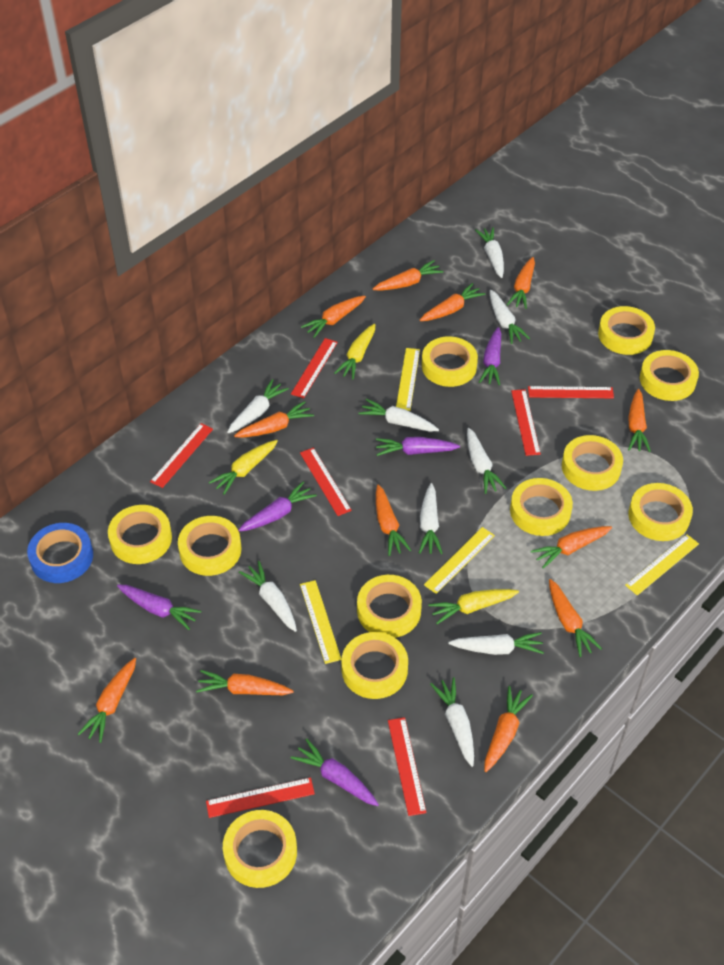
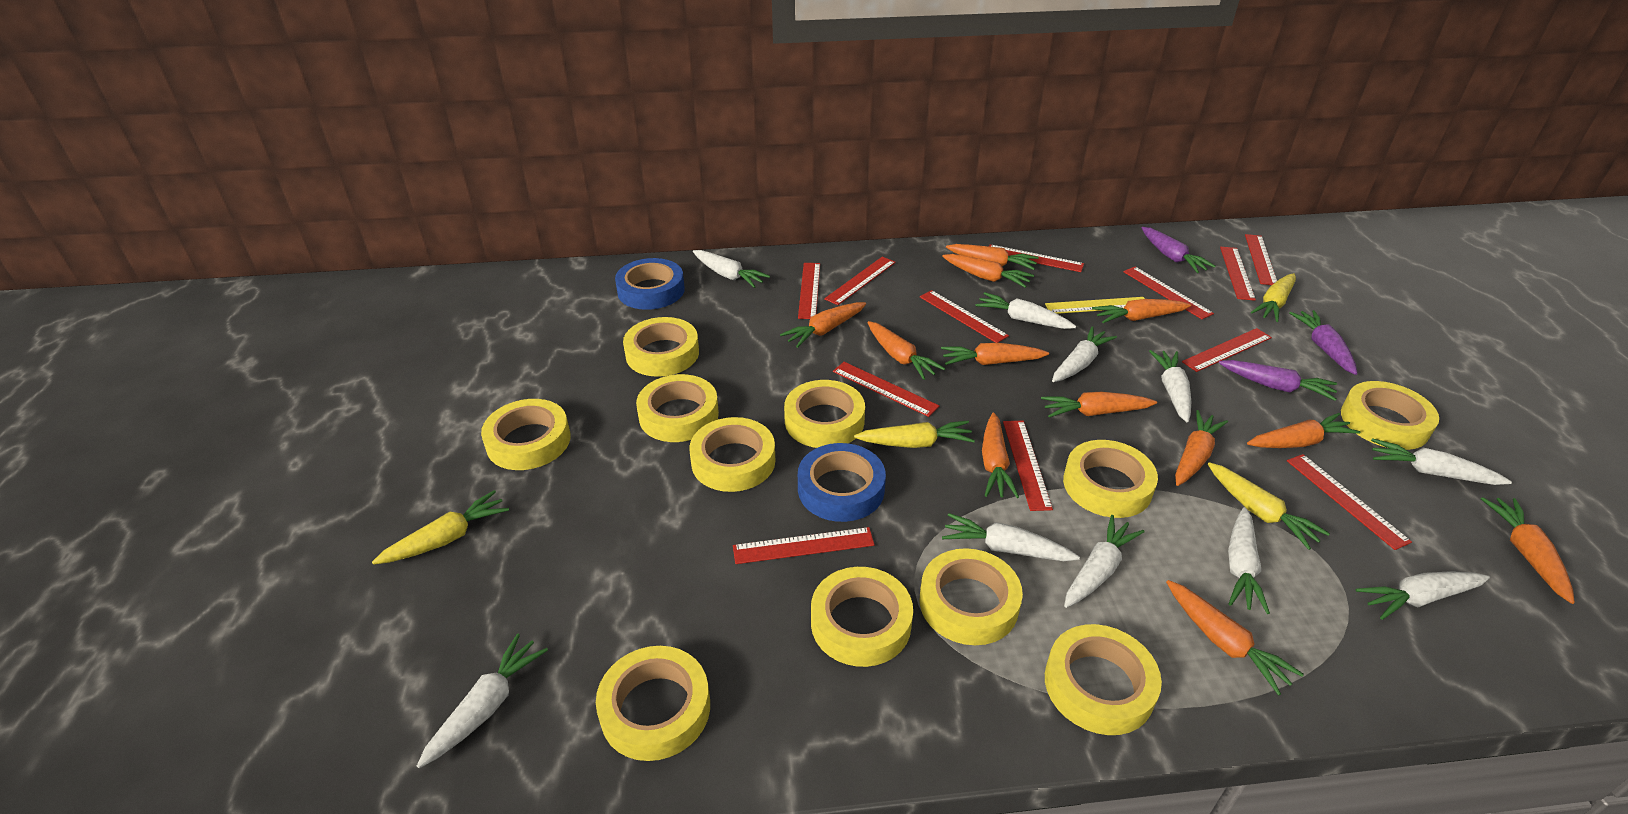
blue tape: [27,523,93,583] = 1 -> [615,258,685,310] [798,443,886,522] = 2
purple carrot: [117,585,201,630] [238,481,317,532] [291,738,379,806] [376,437,460,456] [479,327,501,385] = 5 -> [1142,227,1216,273] [1219,360,1337,401] [1289,310,1357,375] = 3
red ruler: [150,423,213,488] [206,777,315,818] [291,338,338,398] [300,448,352,516] [388,717,427,816] [511,389,541,456] [528,386,614,398] = 7 -> [733,527,875,564] [798,263,820,319] [824,257,896,305] [833,362,939,417] [920,290,1009,343] [989,244,1084,272] [1003,421,1053,511] [1123,267,1214,319] [1182,328,1272,372] [1220,247,1256,301] [1245,234,1277,285] [1287,454,1412,550] = 12
white carrot: [227,379,289,433] [239,561,297,632] [359,399,439,432] [419,483,443,554] [430,677,474,767] [449,632,544,655] [467,428,506,494] [475,227,504,278] [490,290,530,344] = 9 -> [417,633,548,768] [693,250,770,288] [942,513,1080,561] [976,292,1076,329] [1052,326,1117,382] [1064,515,1144,608] [1149,350,1191,422] [1228,507,1270,614] [1356,571,1490,620] [1371,438,1512,485] = 10
yellow carrot: [209,440,278,495] [334,324,375,379] [428,589,519,624] = 3 -> [372,490,509,565] [854,421,975,448] [1208,462,1330,550] [1251,273,1296,322] = 4
yellow ruler: [300,580,341,664] [396,348,420,411] [424,527,495,594] [625,534,699,596] = 4 -> [1045,297,1145,314] = 1

